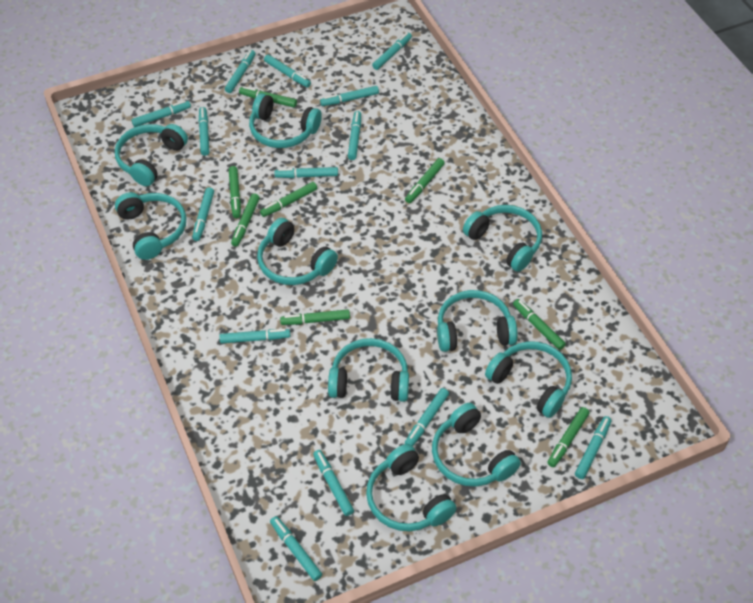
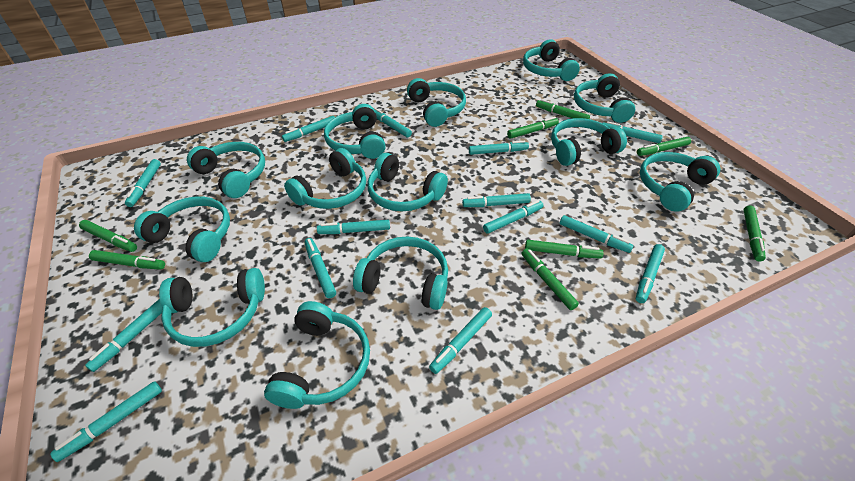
turquoise headphones: [115,124,188,186] [115,192,186,260] [249,93,322,148] [257,218,338,285] [328,338,409,402] [366,444,457,531] [432,403,521,487] [437,290,518,352] [463,205,542,272] [485,341,572,418] = 10 -> [134,197,230,262] [159,268,265,347] [187,142,265,198] [264,301,370,409] [284,148,366,209] [324,104,386,159] [353,237,448,310] [367,153,448,211] [407,78,466,127] [523,40,580,81] [551,118,627,166] [574,73,635,123] [640,152,720,212] = 13

